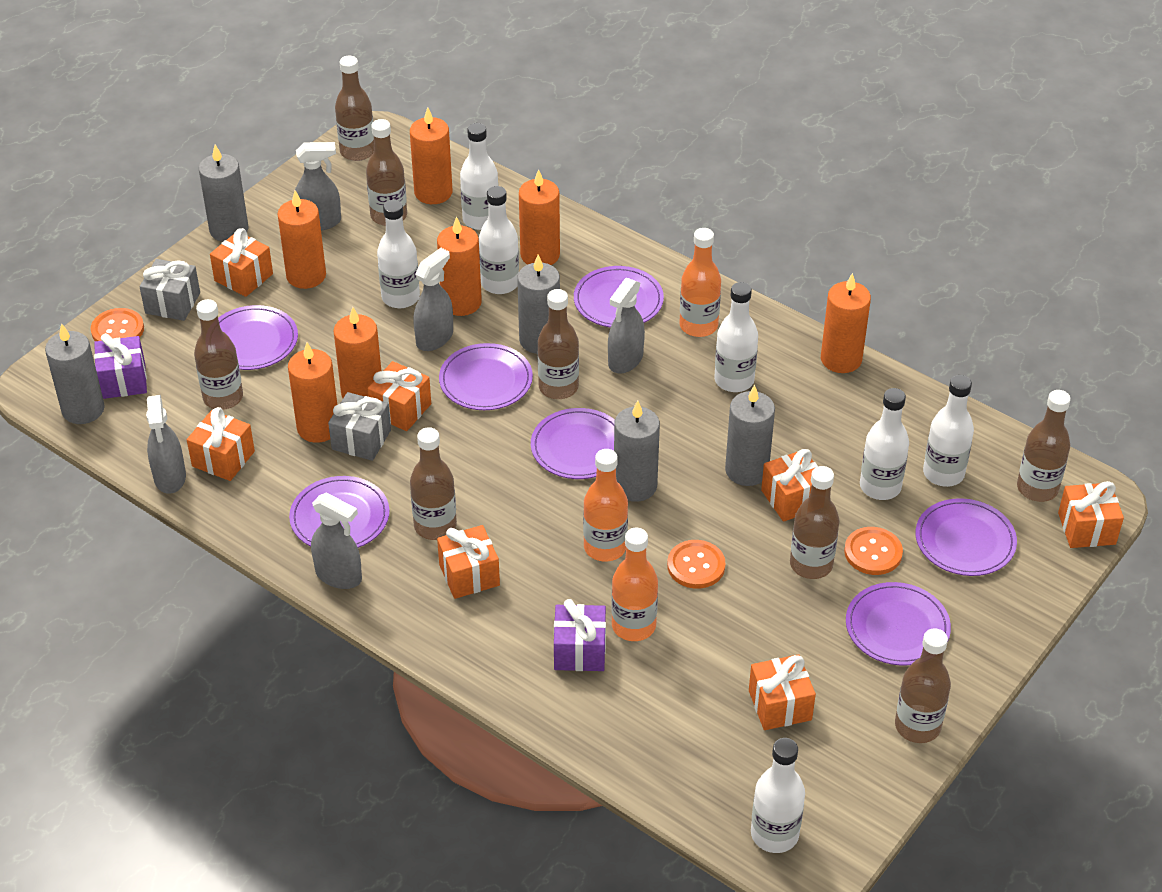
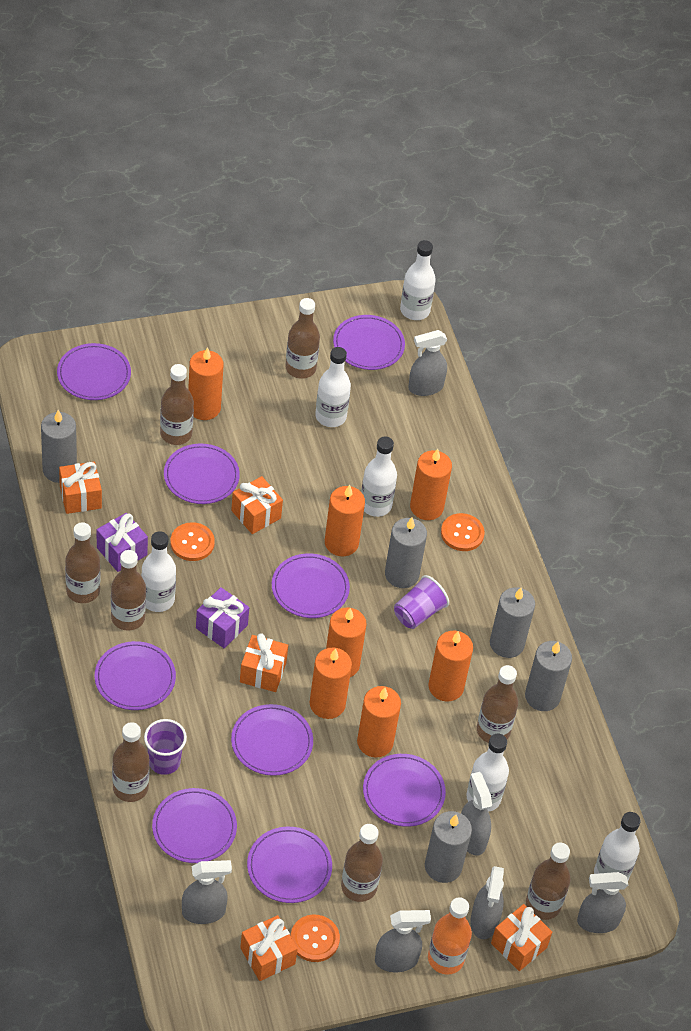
grey gift: [139,259,200,321] [328,392,391,461] = 2 -> none = 0
grey spray bottle: [146,395,186,494] [295,142,341,231] [311,492,362,589] [413,248,453,351] [608,278,645,373] = 5 -> [182,860,232,924] [375,910,431,972] [408,330,447,396] [461,772,492,856] [470,866,504,939] [577,872,628,933] = 6
orange bottle: [583,449,628,562] [611,528,658,641] [679,228,721,337] = 3 -> [428,897,472,975] = 1
orange gift: [187,407,255,481] [210,228,273,297] [367,361,431,431] [437,525,500,599] [749,654,816,730] [761,449,818,522] [1058,481,1124,548] = 7 -> [59,462,102,514] [231,476,283,534] [240,633,288,692] [240,915,298,981] [491,904,552,971] = 5
purple cup: none = 0 -> [144,719,187,775] [394,575,449,629] = 2
purple plate: [218,305,298,370] [289,476,389,548] [439,343,533,410] [531,408,615,479] [574,266,664,327] [846,582,951,666] [916,498,1017,576] = 7 -> [57,343,131,400] [95,641,176,710] [152,788,237,863] [164,443,240,504] [231,704,313,776] [247,827,332,903] [272,553,350,618] [333,315,405,370] [363,754,446,827] = 9
white bottle: [377,200,420,308] [460,123,499,230] [479,186,519,294] [714,282,758,392] [751,738,805,853] [860,388,909,500] [923,375,974,487] = 7 -> [141,531,176,612] [315,347,351,427] [361,437,397,517] [400,240,436,320] [466,733,509,812] [594,812,641,880] = 6

